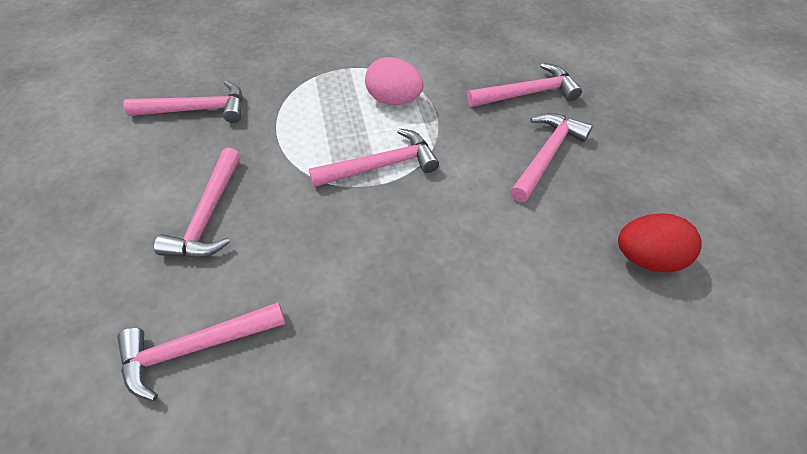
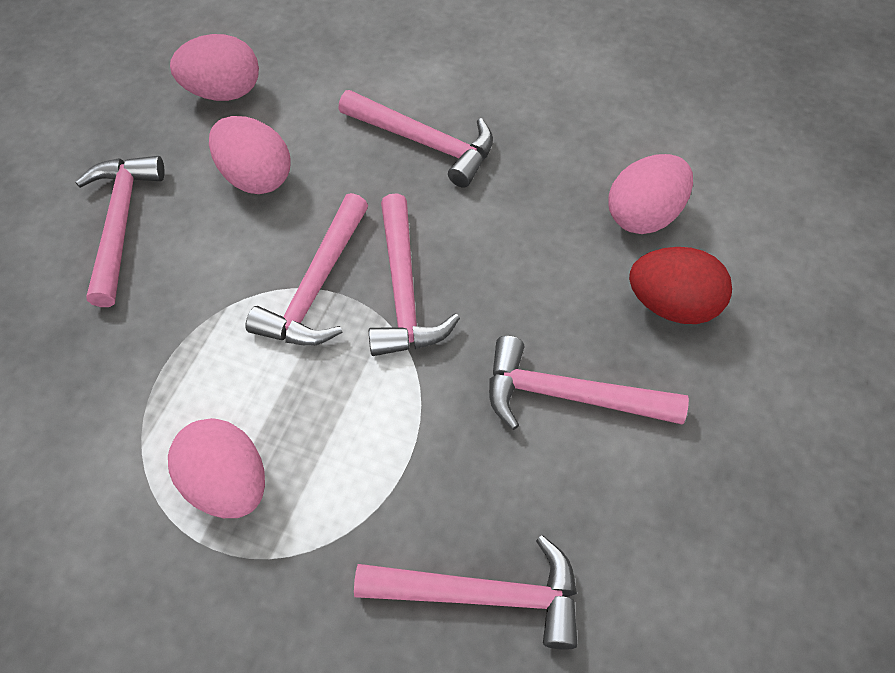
pink egg: [365,57,424,105] = 1 -> [168,418,265,518] [170,34,259,101] [209,116,291,194] [608,154,693,234] = 4

